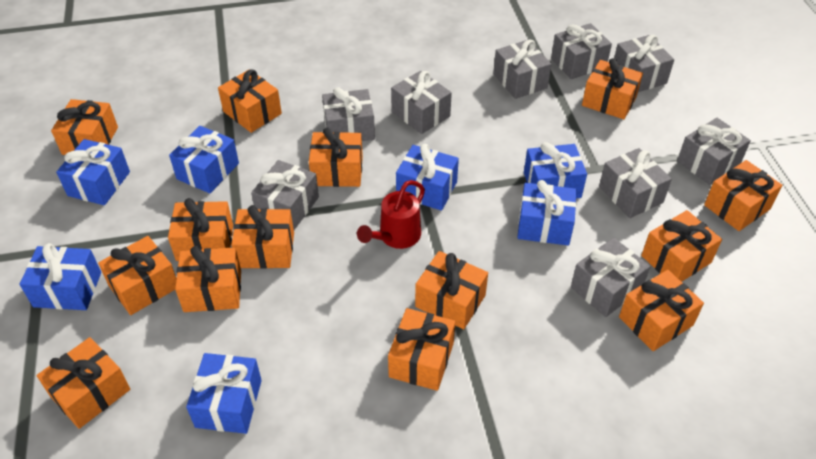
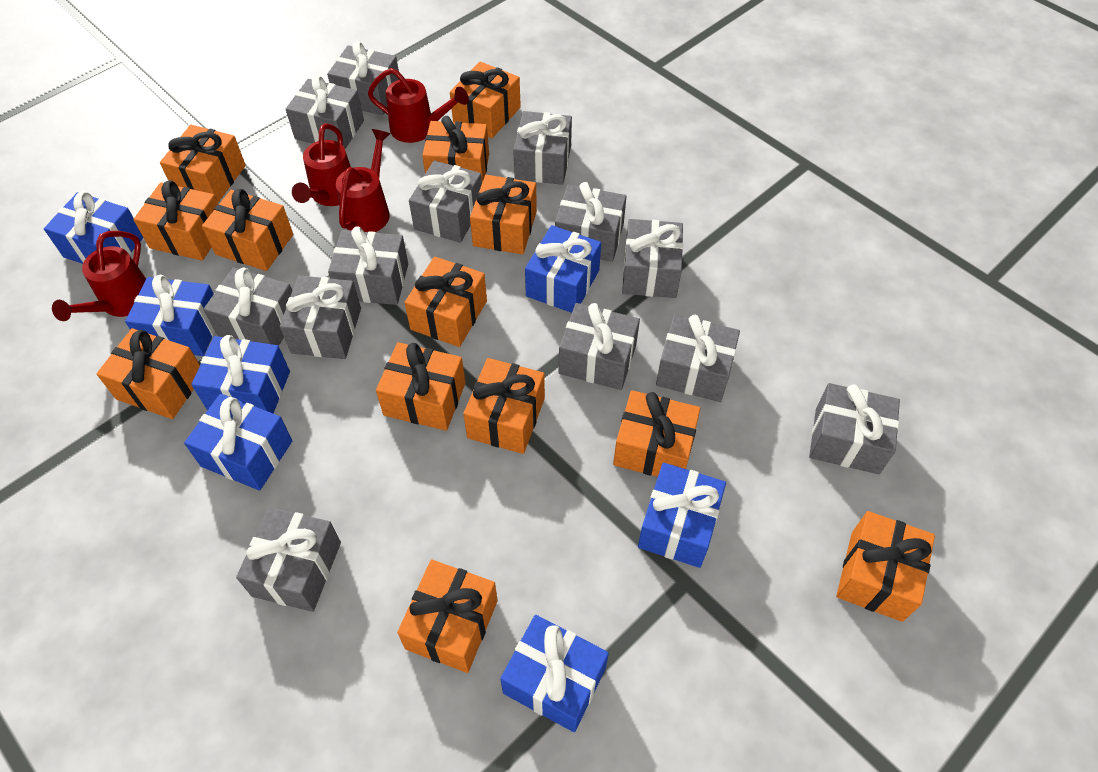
grey gift: [251,160,319,230] [322,87,375,141] [391,71,452,134] [493,40,552,99] [551,23,612,79] [571,237,650,317] [599,148,672,218] [614,35,674,92] [677,118,751,185] = 9 -> [203,267,292,346] [236,507,341,612] [280,275,361,359] [286,76,364,149] [327,42,399,115] [328,226,408,305] [409,160,482,243] [513,111,572,185] [555,182,627,262] [559,303,640,390] [622,219,683,298] [656,314,740,402] [809,383,900,474] = 13
orange gift: [36,337,130,429] [51,99,118,155] [98,236,177,315] [168,198,233,261] [175,246,241,312] [218,69,282,133] [231,205,294,269] [309,128,363,187] [388,308,455,391] [415,251,488,329] [582,58,643,119] [619,270,704,351] [641,210,722,282] [704,160,783,231] = 14 -> [97,328,200,419] [133,180,219,261] [160,125,246,202] [202,189,293,271] [376,342,466,431] [397,559,498,673] [404,257,487,347] [422,116,489,182] [450,62,521,138] [463,358,545,454] [470,175,537,255] [613,390,701,477] [836,511,935,622] = 13
red watering can: [357,180,425,249] = 1 -> [52,231,146,321] [292,123,351,206] [336,129,390,232] [368,68,469,143] = 4

